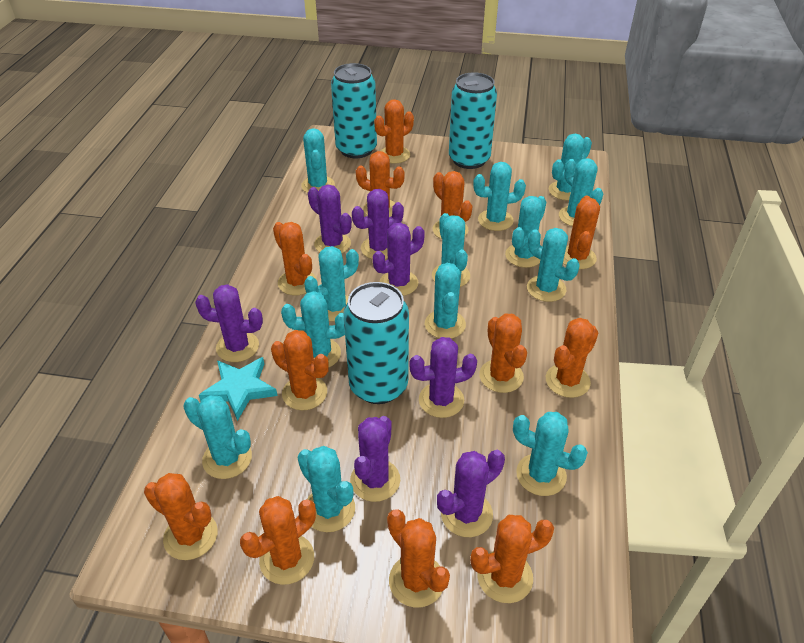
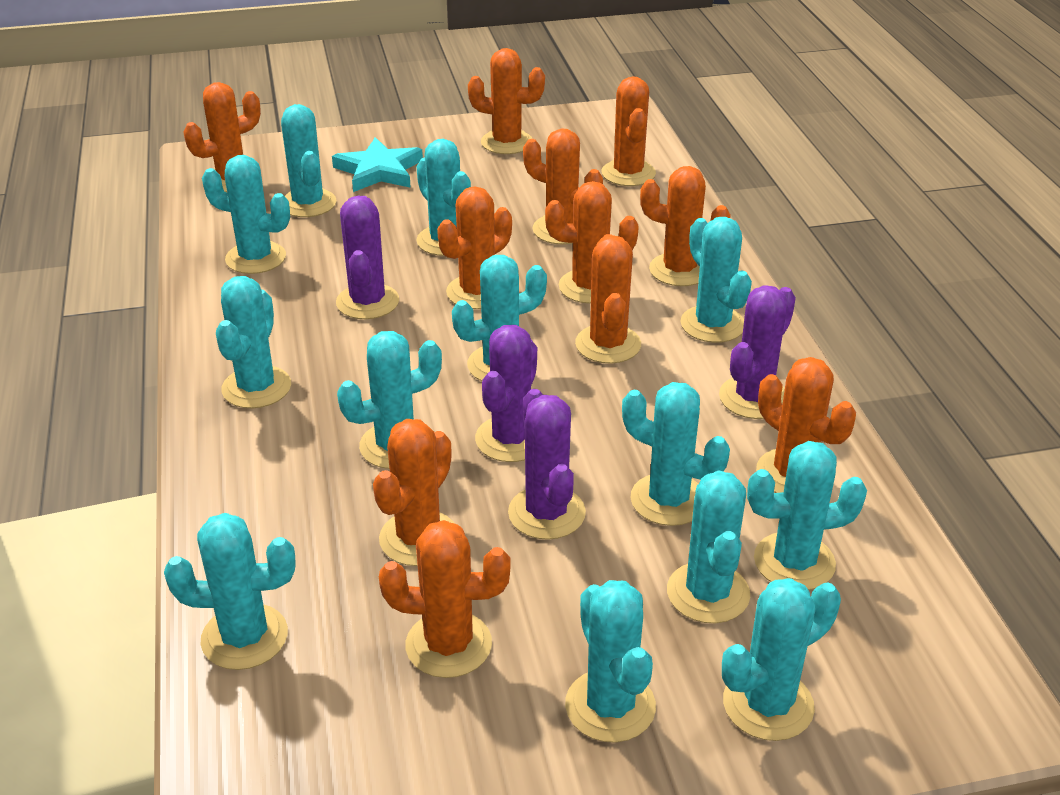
orange cactus: [144,473,218,560] [240,496,316,585] [271,330,329,410] [273,222,317,295] [356,151,405,217] [374,99,414,164] [387,509,450,608] [433,171,472,239] [470,515,554,603] [479,313,527,393] [546,318,599,398] [563,195,600,269] = 12 -> [183,82,261,193] [373,419,454,566] [379,520,511,678] [437,186,512,309] [468,48,545,154] [523,128,603,244] [545,181,638,304] [575,234,641,364] [602,76,656,186] [640,166,731,286] [756,357,856,493] = 11
purple cactus: [195,284,263,362] [308,185,352,253] [350,416,400,502] [352,189,404,259] [373,223,425,296] [409,337,477,418] [437,450,505,537] = 7 -> [336,196,399,319] [475,325,537,462] [508,389,586,540] [719,285,796,419] = 4
turquoise can: [331,63,377,158] [343,282,409,404] [449,72,497,169] = 3 -> none = 0

